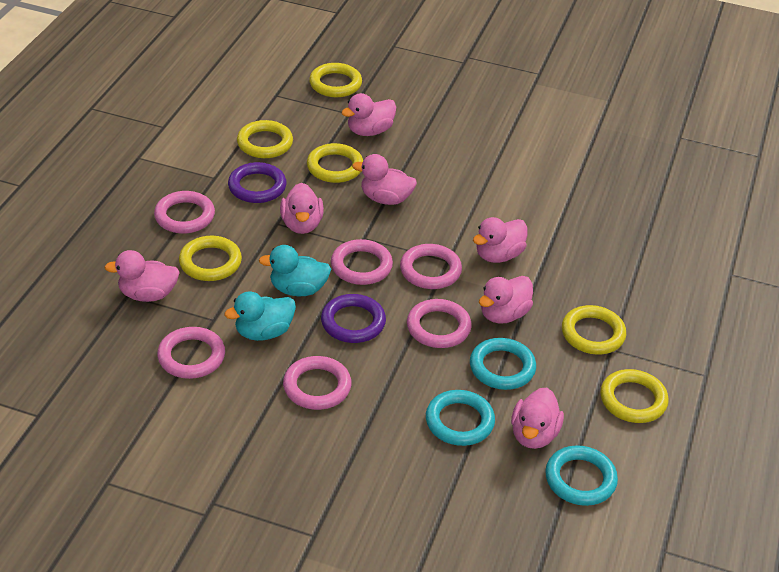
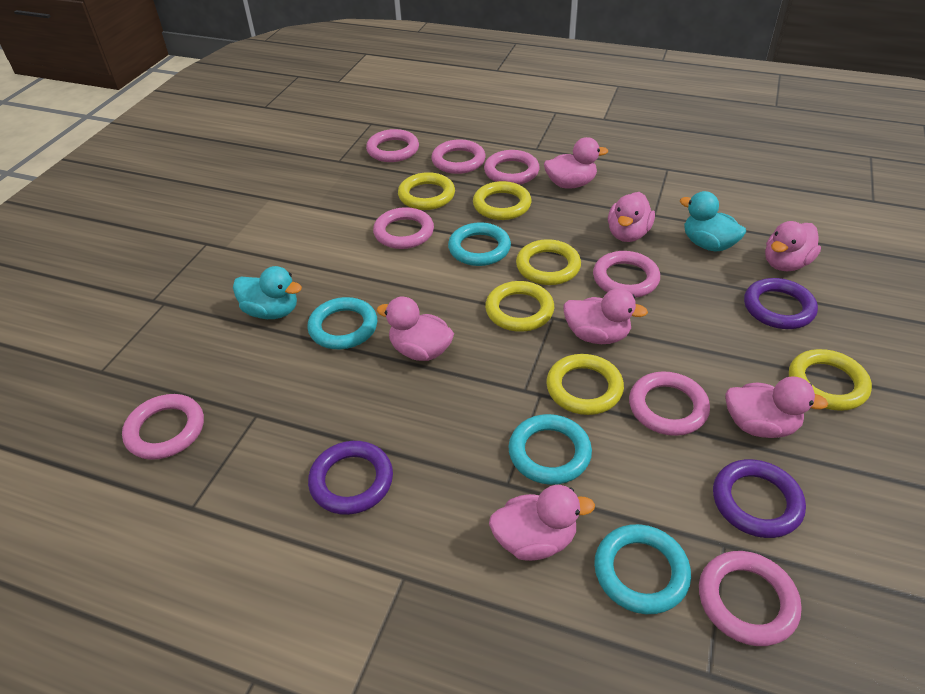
pink ring: [154,191,215,233] [157,327,225,379] [283,356,352,410] [331,239,393,285] [400,244,462,289] [407,299,472,348] = 6 -> [122,394,204,460] [366,129,419,162] [373,207,434,249] [431,139,486,174] [484,150,540,185] [593,251,660,298] [629,371,710,436] [699,551,802,646] = 8
purple ring: [228,162,287,203] [321,294,386,343] = 2 -> [308,441,393,515] [713,459,806,538] [744,278,818,329] = 3
turquoise ring: [426,390,495,446] [470,338,536,390] [545,445,618,506] = 3 -> [307,297,377,349] [448,222,511,266] [508,414,592,485] [594,524,691,614] = 4

